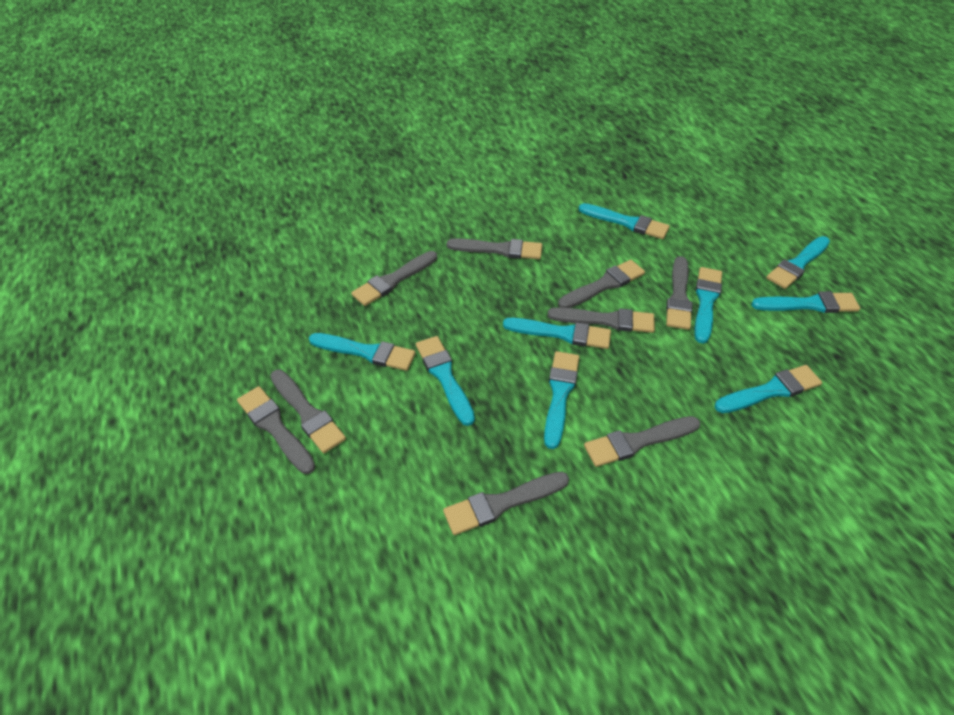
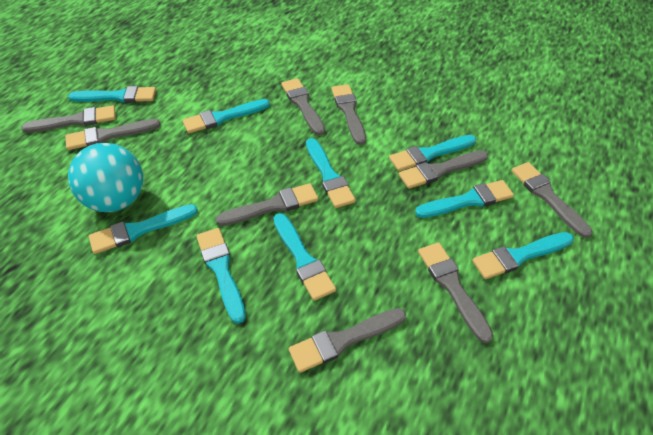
turquoise ball: none = 0 -> [68,143,143,212] = 1

